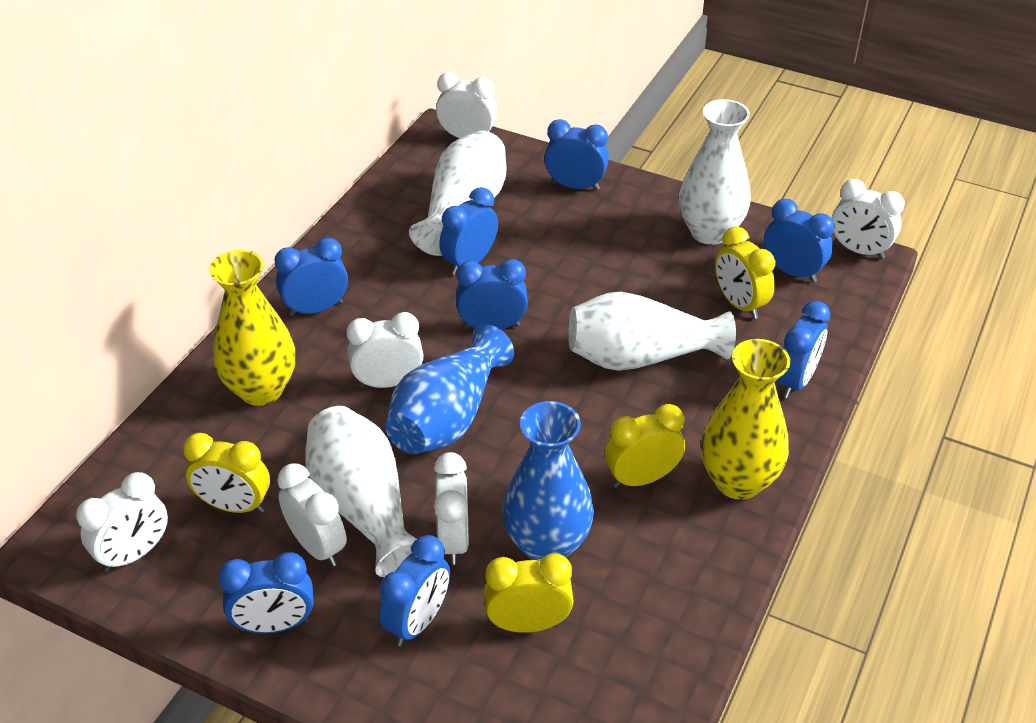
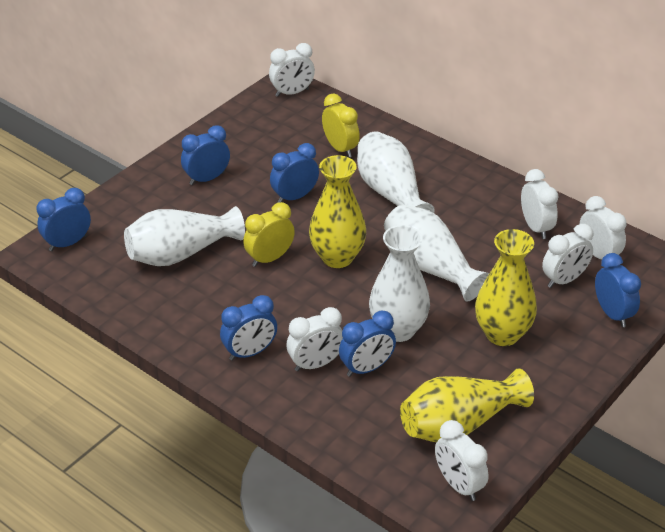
blue clock: [218,552,313,634] [274,237,348,317] [379,535,450,646] [439,187,498,275] [456,259,528,330] [544,119,609,190] [764,199,834,282] [777,301,830,398] = 8 -> [37,188,91,251] [181,125,230,185] [220,295,277,361] [270,143,319,203] [339,311,396,377] [595,253,641,327] = 6
blue vase: [386,324,514,454] [502,401,594,561] = 2 -> none = 0
yellow clock: [183,433,270,513] [484,553,574,633] [605,404,685,488] [715,226,775,319] = 4 -> [243,202,295,267] [322,94,360,157] = 2
yellow vase: [209,250,295,406] [701,339,790,500] = 2 -> [309,155,366,268] [400,368,534,442] [475,229,537,346] = 3

